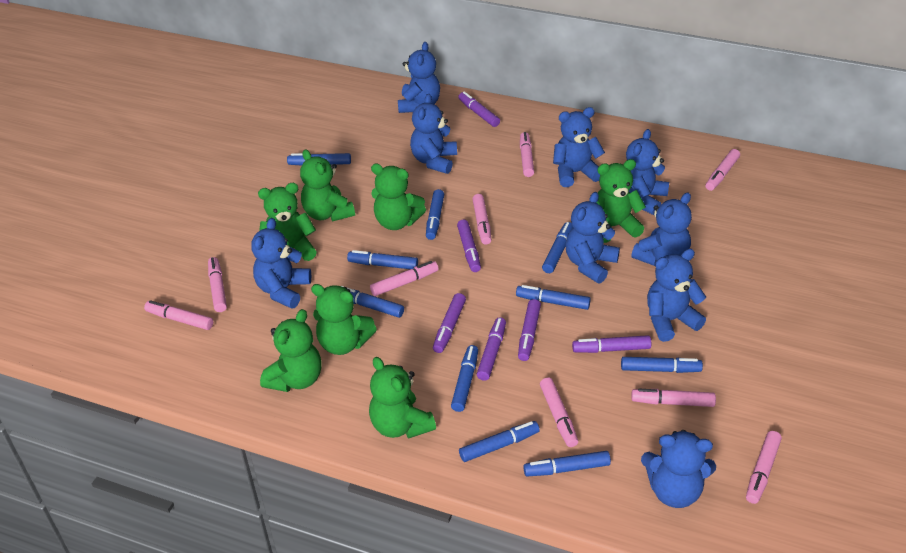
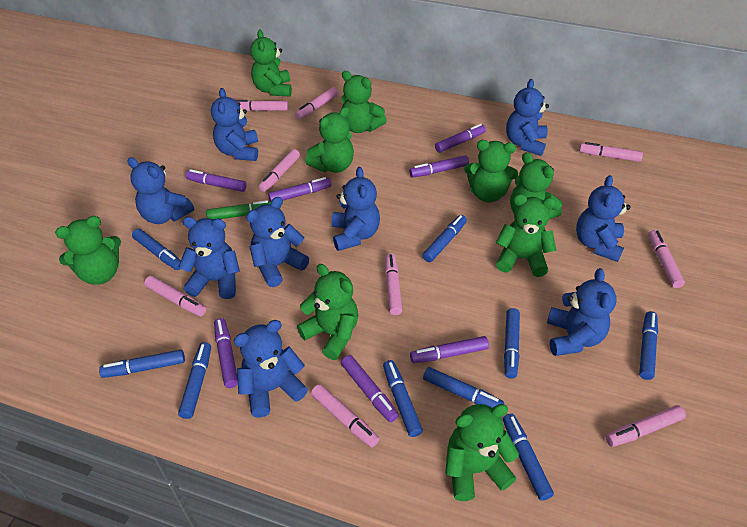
blue marker: [287,153,351,165] [341,286,404,318] [347,250,418,269] [426,189,444,240] [451,345,478,412] [459,421,540,462] [516,285,591,310] [523,451,611,477] [542,222,573,273] [621,357,703,373] = 10 -> [99,350,185,378] [132,229,181,270] [178,342,211,419] [383,360,423,437] [422,215,467,262] [423,367,504,408] [503,414,554,501] [504,308,520,379] [639,311,658,380] = 9
green marker: none = 0 -> [206,200,271,219] = 1
green teddy bear: [258,183,317,261] [260,309,322,392] [300,149,355,221] [311,284,377,355] [369,357,436,438] [371,163,426,230] [597,159,646,243] = 7 -> [55,216,121,285] [250,30,292,96] [297,264,358,360] [305,107,354,173] [341,71,387,133] [445,404,519,501] [464,140,518,202] [496,194,556,277] [510,152,562,219] = 9
purple marker: [433,293,466,353] [457,220,481,272] [459,91,500,127] [477,317,506,381] [518,299,541,361] [572,335,651,353] = 6 -> [186,169,246,192] [214,318,238,388] [268,177,331,201] [341,355,399,422] [409,155,469,177] [410,336,489,363] [435,124,486,153] = 7

